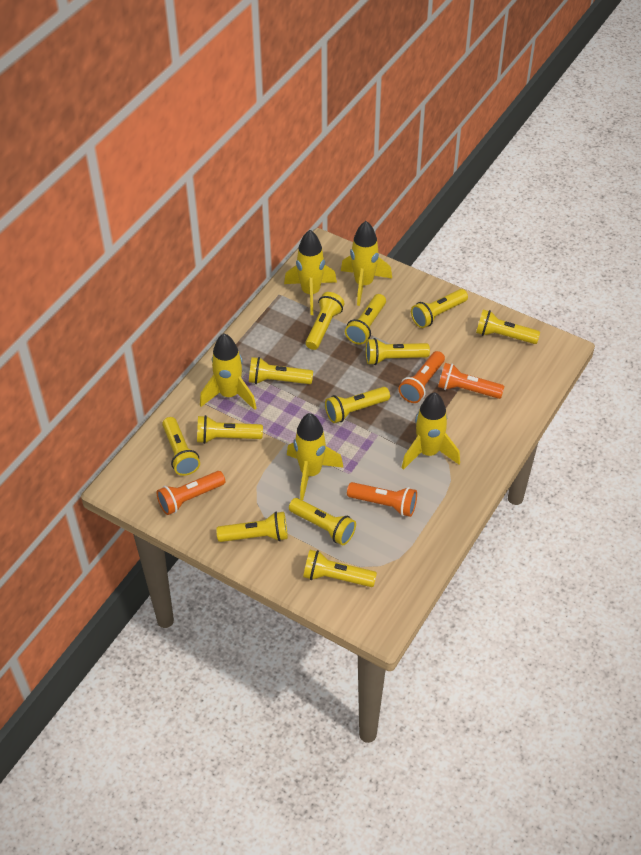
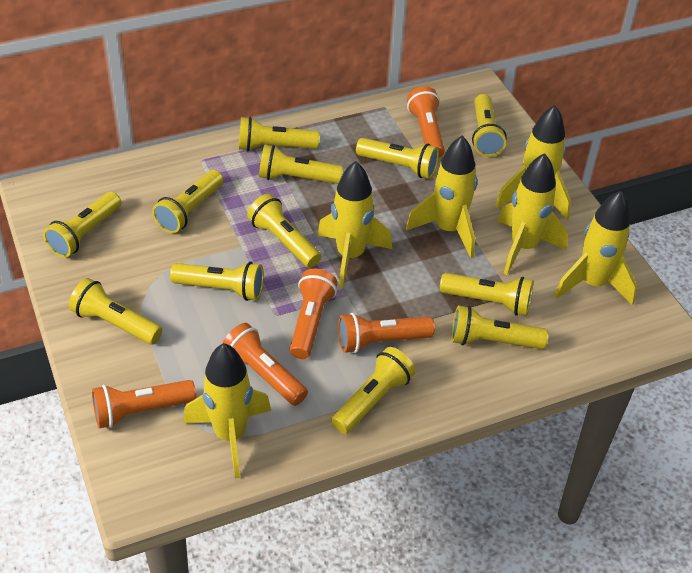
orange flashlight: [156,471,225,515] [347,482,417,517] [399,351,445,403] [438,363,504,399] = 4 -> [92,380,196,428] [222,323,308,406] [290,269,337,359] [338,313,435,353] [407,86,445,158] = 5
yellow rocket: [200,333,256,410] [284,230,337,315] [287,413,344,500] [341,221,392,306] [402,392,460,470] = 5 -> [183,343,271,479] [317,161,392,288] [406,135,477,258] [495,105,571,220] [498,153,568,275] [554,191,637,306] = 6

